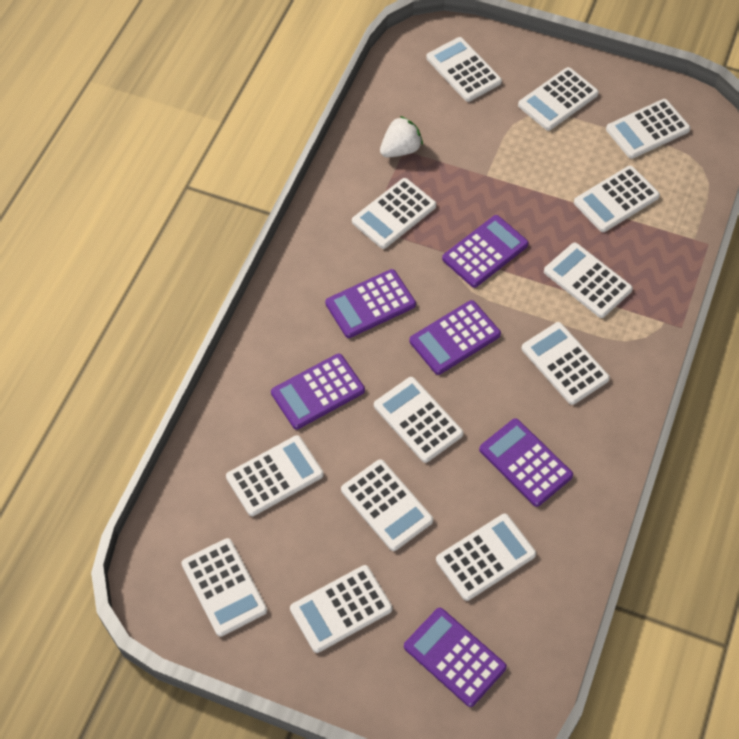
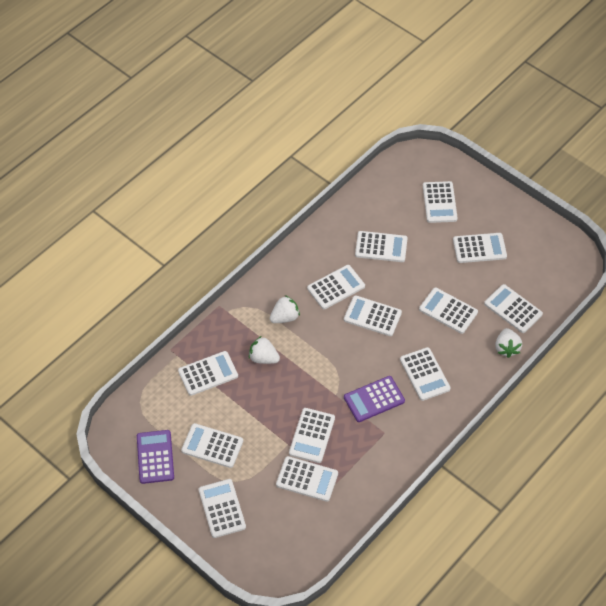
purple calculator: [271,353,365,429] [325,269,416,338] [404,608,507,707] [409,300,501,375] [442,215,529,288] [479,418,573,507] = 6 -> [137,430,174,484] [344,376,405,422] = 2
white strawberry: [380,116,423,157] = 1 -> [249,336,280,364] [270,295,300,323] [495,328,522,358] = 3

